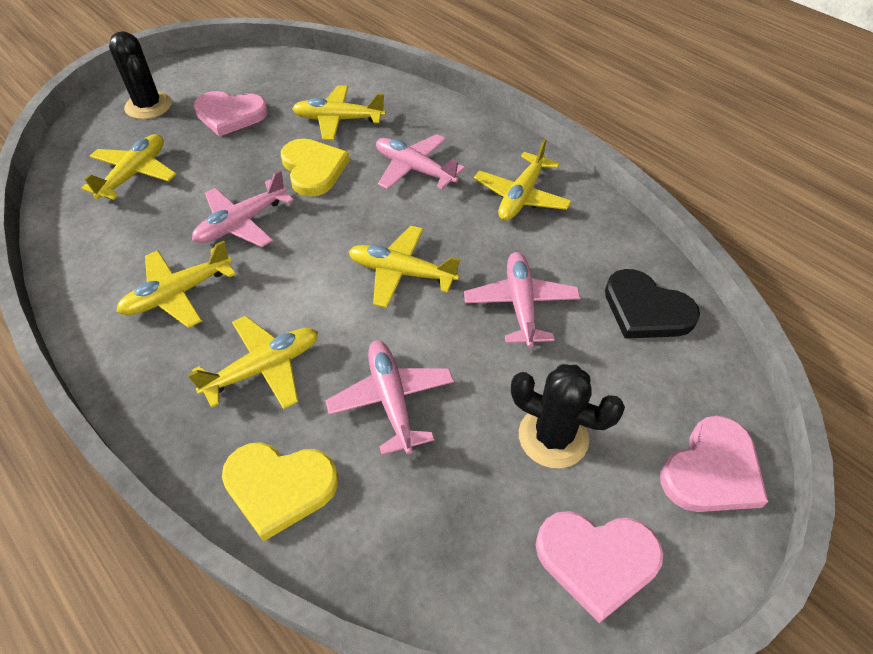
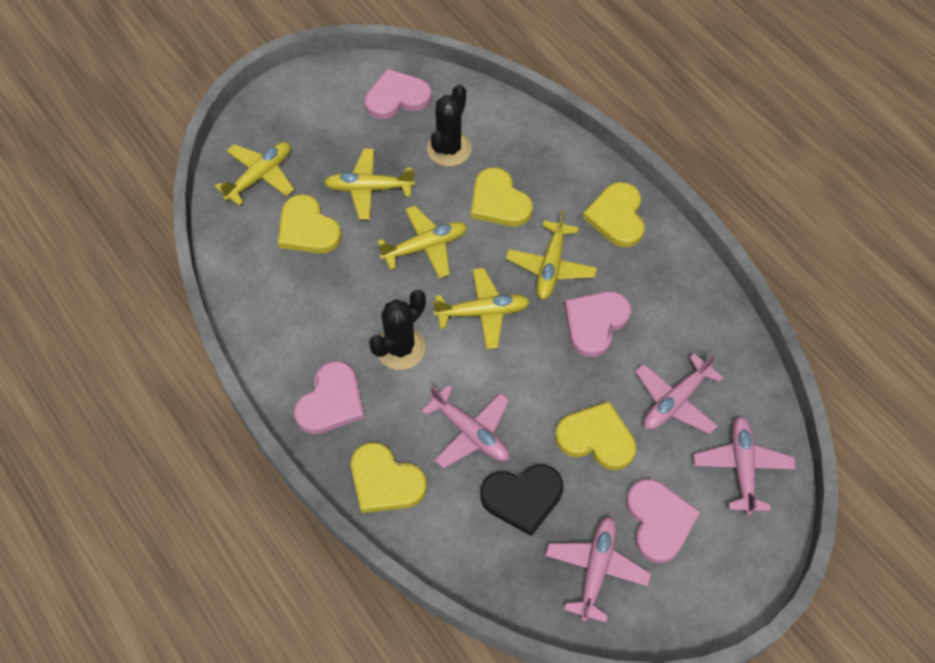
pink heart: [193,91,268,137] [536,511,663,623] [660,416,768,512] = 3 -> [294,361,365,434] [365,69,432,119] [565,291,631,357] [626,479,700,563] = 4
yellow heart: [222,442,338,542] [281,138,350,197] = 2 -> [278,194,342,253] [351,442,427,513] [471,168,533,226] [555,401,636,470] [583,182,645,247] = 5
yellow plane: [81,134,176,200] [116,241,236,328] [188,316,318,409] [292,85,386,140] [348,226,461,308] [474,138,572,221] = 6 -> [215,142,294,206] [324,149,415,220] [377,206,467,278] [433,268,530,349] [506,210,597,300] = 5

